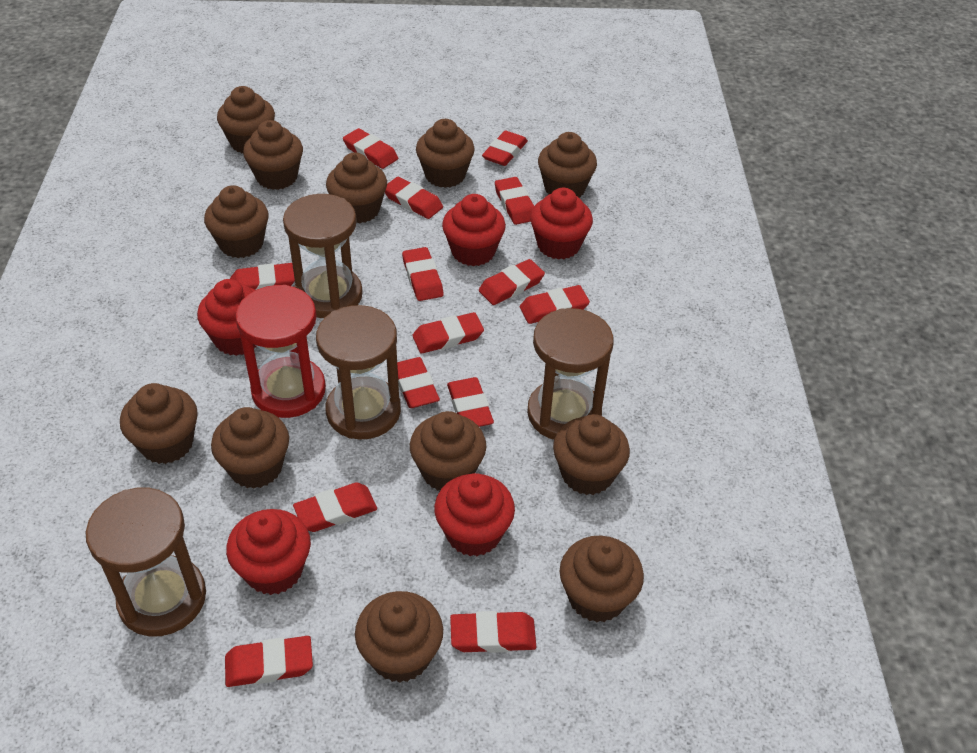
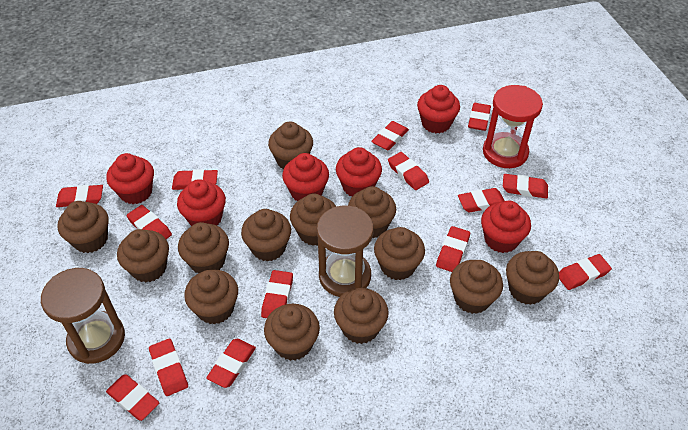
brown cupcake: [120,383,198,464] [204,185,269,258] [211,407,289,489] [217,86,275,154] [243,120,303,190] [326,152,387,223] [355,591,443,683] [410,411,486,491] [416,119,475,188] [538,132,597,198] [553,414,630,495] [559,536,644,622] = 12 -> [58,201,109,253] [117,229,169,283] [178,222,229,274] [184,269,238,325] [241,209,291,262] [264,304,320,361] [268,122,313,170] [290,194,336,246] [334,288,389,344] [348,186,396,238] [374,227,425,280] [450,260,503,314] [506,251,559,305] = 13
brown hourglass: [86,487,206,637] [283,194,363,318] [316,305,401,440] [527,308,614,440] = 4 -> [41,268,125,364] [317,205,374,297] = 2
red cupcake: [197,279,257,356] [226,509,311,595] [434,473,515,556] [442,194,506,266] [530,188,593,260] = 5 -> [106,153,154,204] [177,179,226,226] [282,153,329,201] [336,147,382,196] [417,85,460,133] [481,201,531,253] = 6

